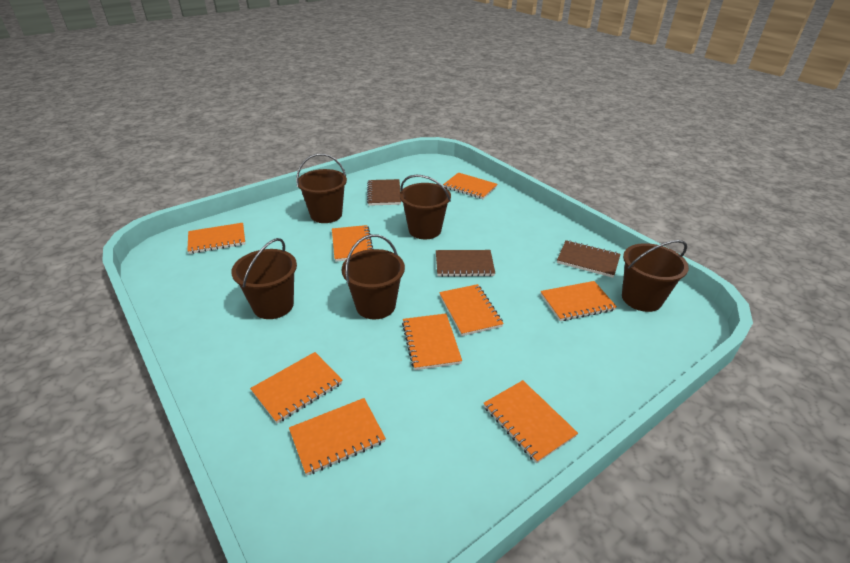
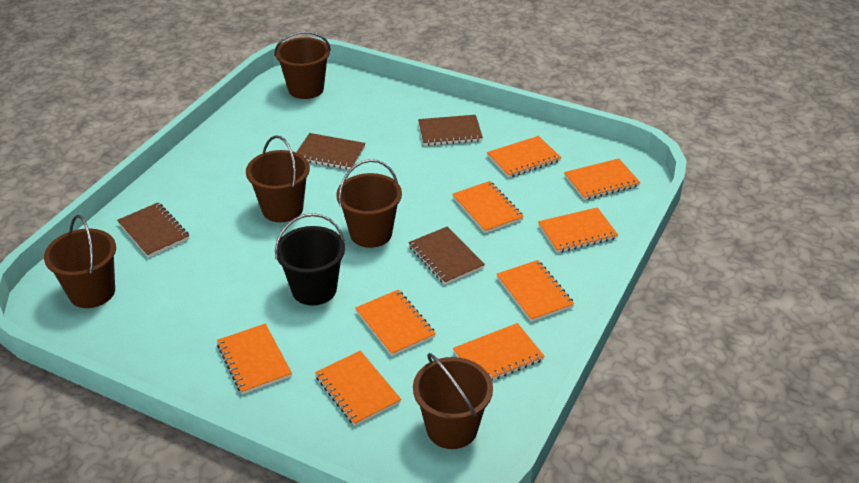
black bucket: none = 0 -> [275,213,345,305] = 1
brown notebook: [367,179,401,206] [436,250,495,277] [557,240,621,278] = 3 -> [117,203,189,258] [296,133,365,170] [408,226,485,285] [418,115,483,146] = 4

